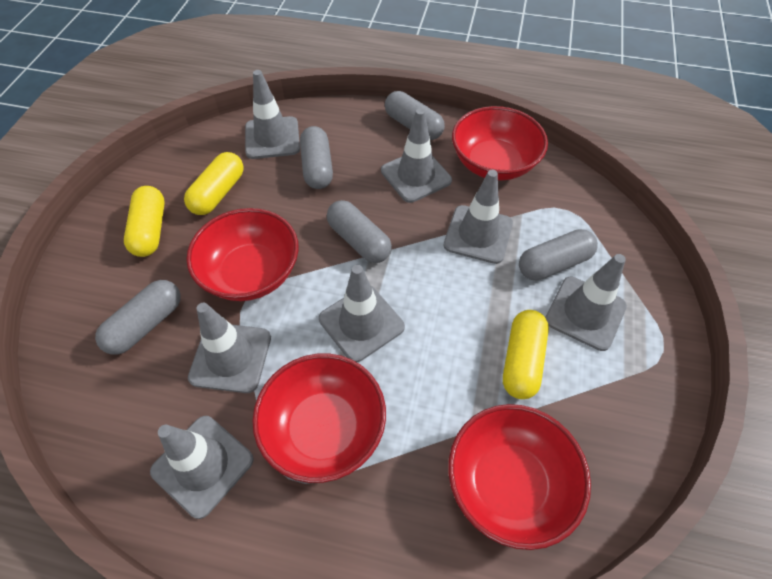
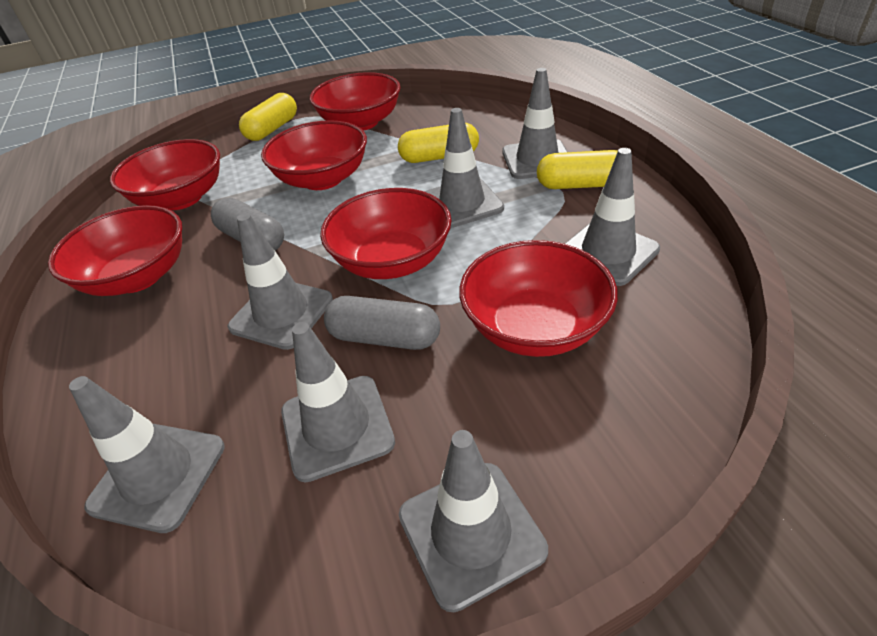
grey capsule: [95,280,181,355] [300,126,333,189] [327,200,392,263] [385,91,445,140] [519,229,598,281] = 5 -> [211,198,284,251] [324,296,440,350] = 2
red bowl: [186,208,299,301] [252,353,386,483] [449,404,591,550] [452,106,548,180] = 4 -> [48,205,182,296] [110,139,220,210] [261,120,367,190] [310,72,401,131] [320,188,452,279] [459,240,618,357] = 6

